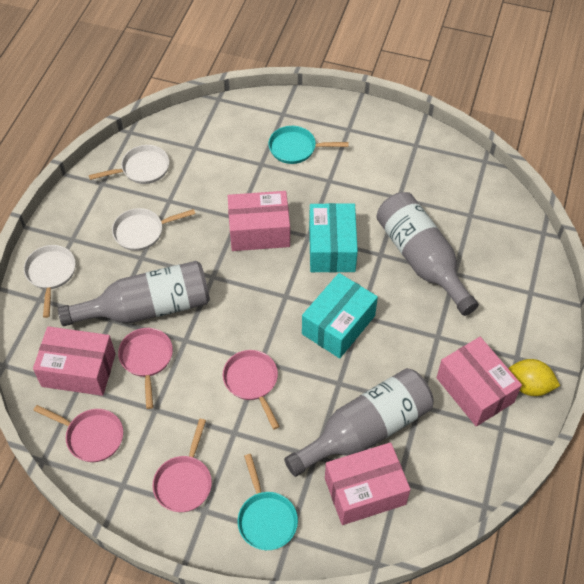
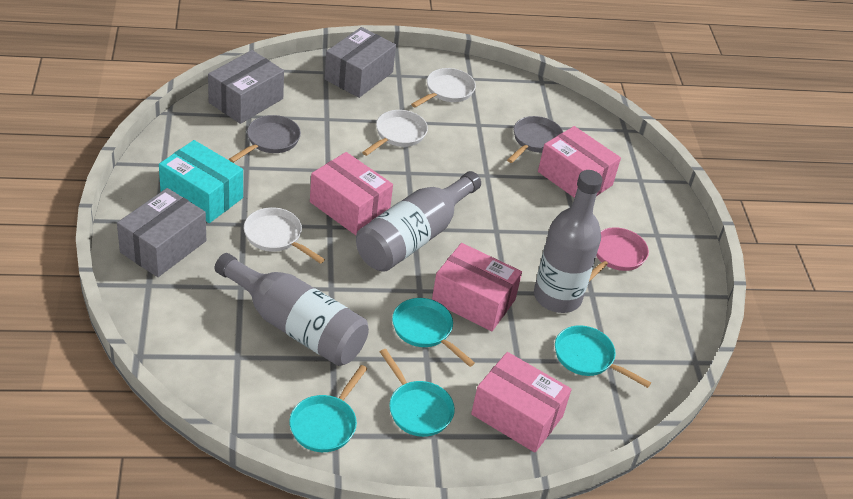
grey box: none = 0 -> [117,188,206,277] [208,50,284,124] [324,27,396,98] = 3
grey pan: none = 0 -> [229,115,301,163] [507,116,563,163] = 2
pink pan: [33,405,123,462] [118,328,173,409] [152,419,212,512] [223,350,280,429] = 4 -> [589,227,649,282] = 1
turquoise box: [302,273,378,358] [309,203,358,273] = 2 -> [159,140,243,223] = 1
turquoise pan: [238,454,298,550] [269,126,349,164] = 2 -> [289,365,367,452] [380,349,455,437] [392,298,475,367] [555,325,651,388] = 4
yellow lemon: [508,359,560,396] = 1 -> none = 0

